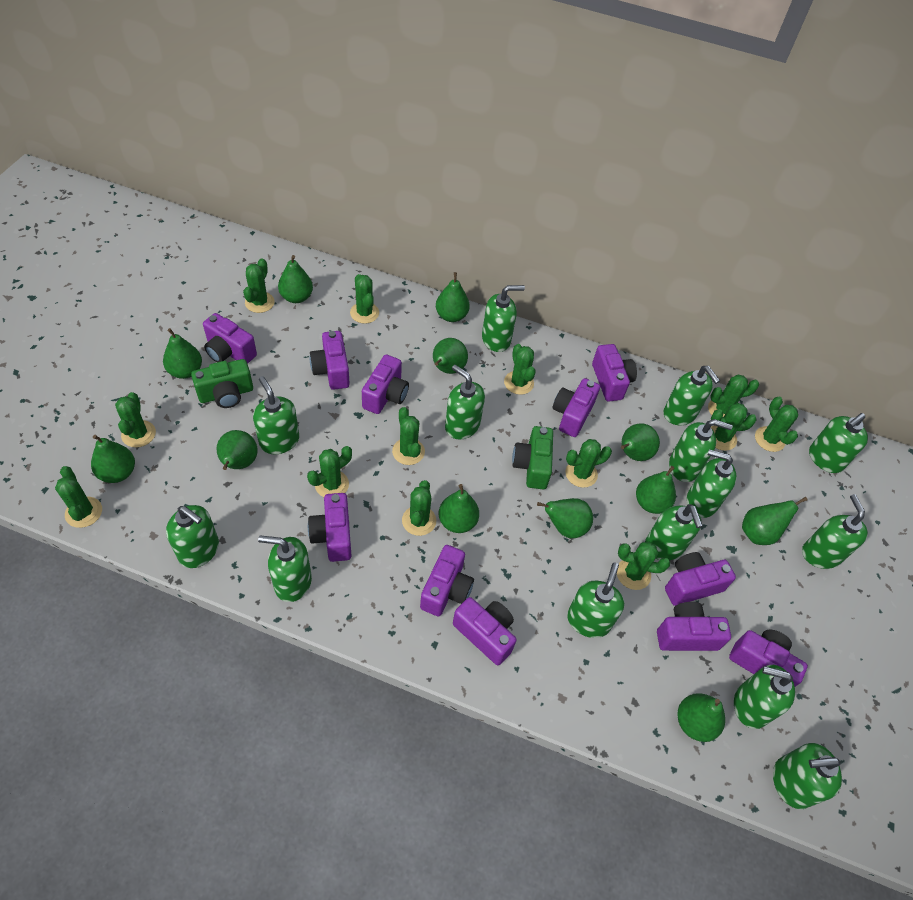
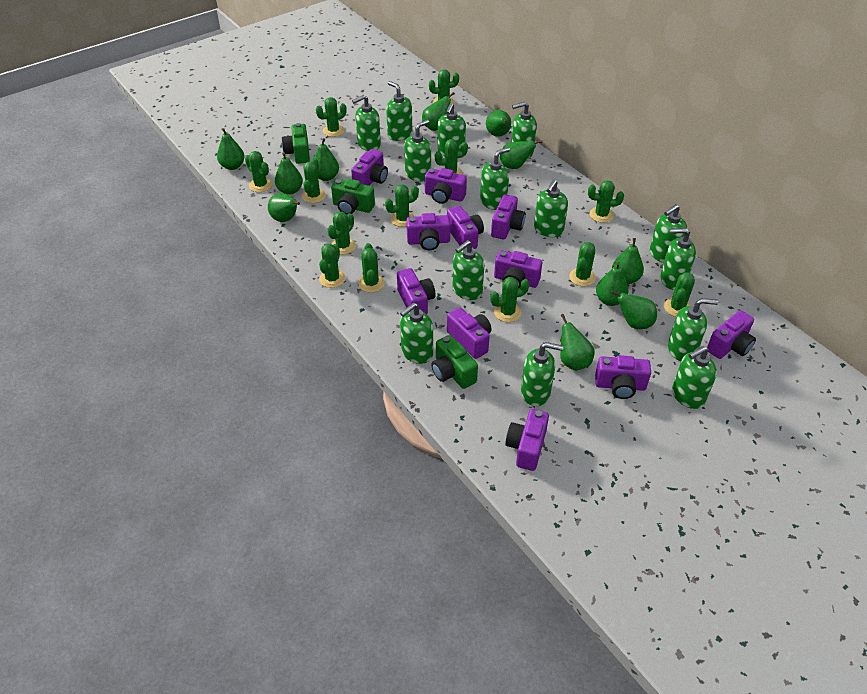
green camera: [191,359,253,408] [512,426,553,489] = 2 -> [282,123,310,164] [331,179,375,215] [431,335,478,389] = 3
green pear: [91,435,135,483] [163,328,202,379] [216,430,258,470] [278,255,313,303] [433,338,468,374] [436,272,470,322] [439,484,479,533] [537,498,593,538] [621,423,660,461] [636,466,676,514] [678,693,725,742] [742,497,808,545] = 12 -> [217,128,245,170] [268,193,300,222] [275,152,303,195] [314,138,339,181] [422,92,455,131] [486,110,511,137] [500,140,542,169] [560,314,595,370] [596,262,629,306] [611,290,657,329] [612,238,644,284] = 11

